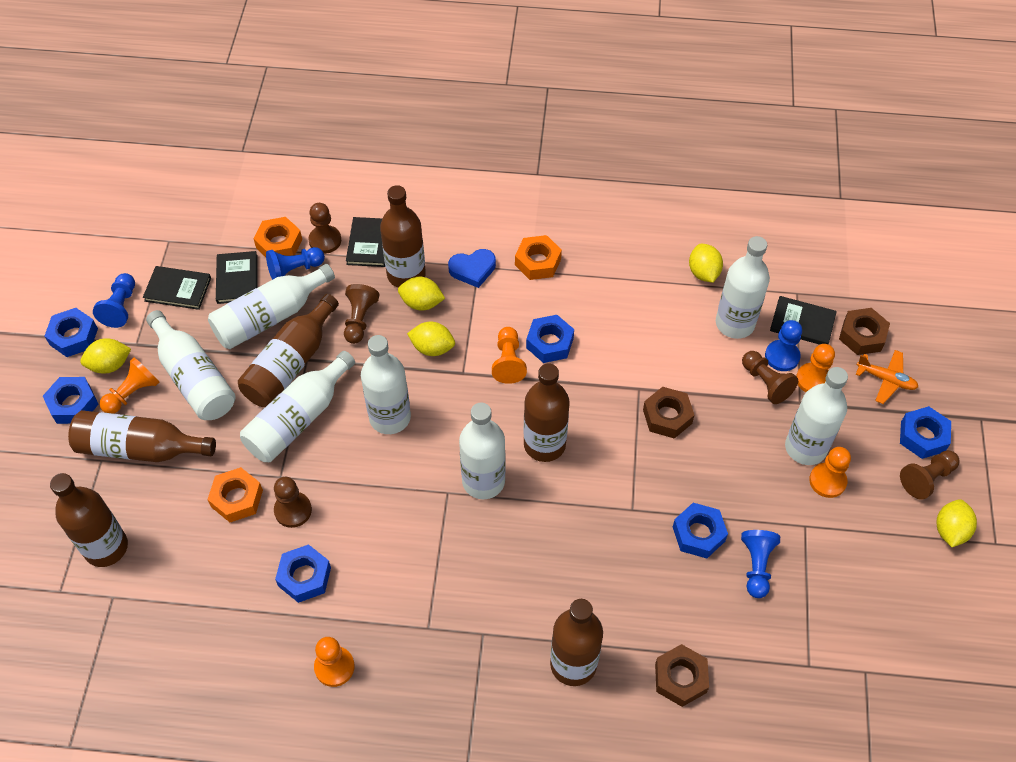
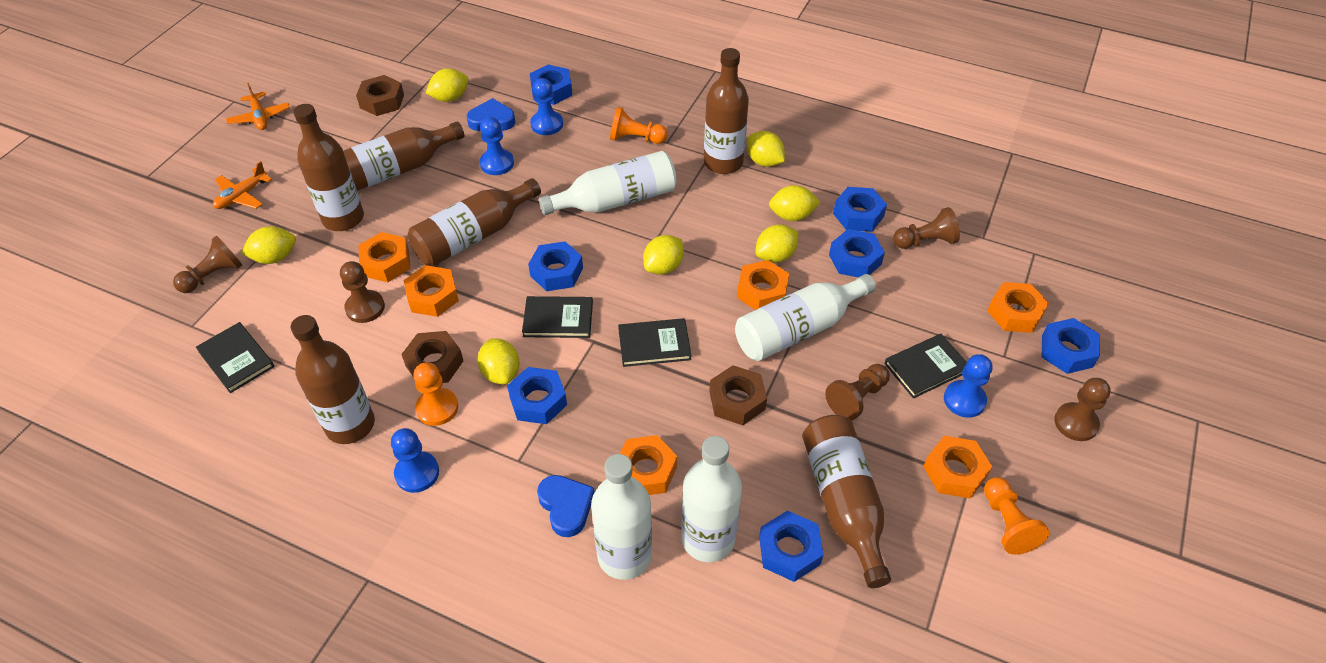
blue heart: [448,249,496,288] = 1 -> [467,98,516,131] [537,475,595,537] = 2
blue nut: [43,377,99,424] [45,308,98,357] [275,544,331,603] [526,315,574,363] [673,503,728,558] [900,406,951,459] = 6 -> [507,367,567,424] [528,241,583,291] [530,65,572,105] [759,510,824,582] [829,229,885,277] [833,187,887,232] [1042,318,1100,374] = 7
orange nut: [207,467,263,522] [253,217,302,257] [515,235,562,280] = 3 -> [358,232,411,282] [404,265,459,317] [620,435,677,495] [737,260,789,310] [923,436,992,498] [987,282,1049,333] = 6
orange pawn: [100,357,159,414] [314,637,355,687] [492,327,527,384] [796,344,835,392] [809,447,851,498] = 5 -> [413,362,458,426] [610,107,668,144] [984,477,1049,555] = 3
orange plane: [855,350,918,404] = 1 -> [213,161,272,209] [226,83,290,130] = 2
white bottle: [146,310,235,420] [208,264,335,349] [240,351,355,462] [361,335,411,434] [459,402,506,499] [716,236,770,339] [785,367,848,465] = 7 -> [539,151,677,215] [591,454,652,580] [681,436,742,562] [735,274,876,361] = 4
yellow lemon: [80,338,131,374] [398,277,445,310] [407,322,455,356] [689,244,723,283] [937,499,977,547] = 5 -> [241,226,296,264] [426,68,468,102] [477,339,520,384] [643,235,684,275] [747,131,785,167] [755,225,799,263] [769,185,820,221] = 7

